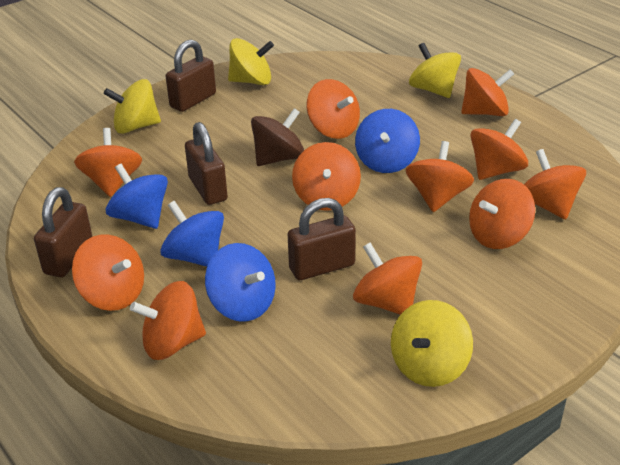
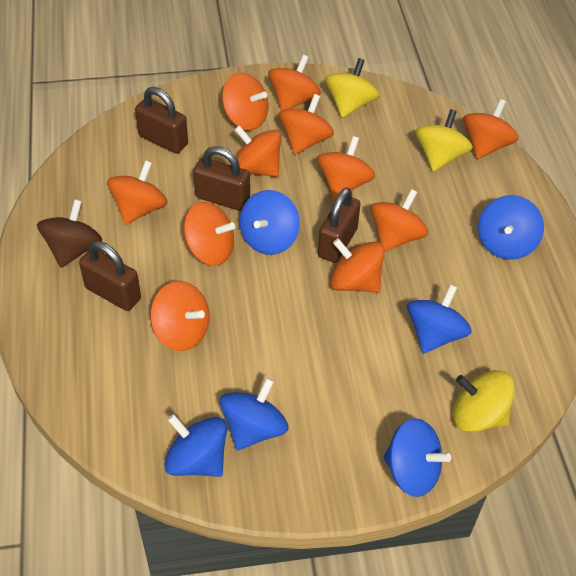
blue spinning top: [106,164,168,229] [160,201,224,267] [205,243,276,322] [355,109,420,173] = 4 -> [164,414,227,477] [220,378,288,450] [240,190,300,255] [383,418,451,497] [407,284,472,353] [478,195,544,259] = 6
yellow spinning top: [104,79,161,134] [228,38,274,85] [391,300,473,387] [409,43,461,98] = 4 -> [325,58,379,118] [415,109,473,171] [453,370,515,433] = 3

